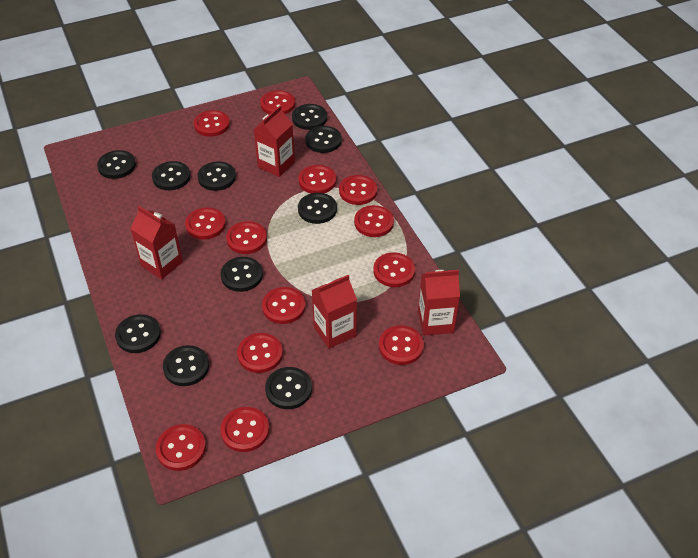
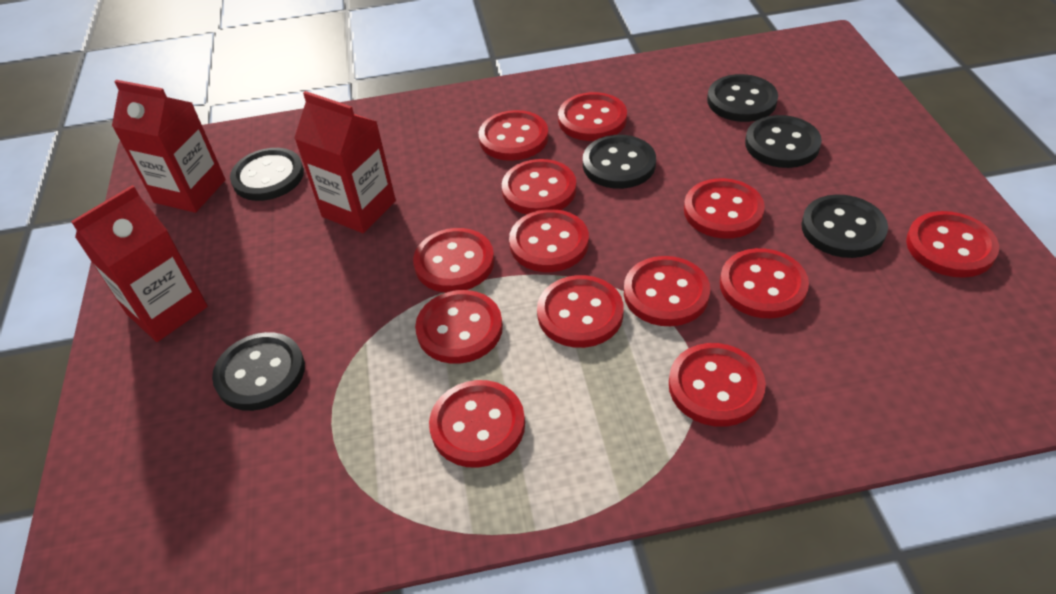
black button: [97,150,136,179] [115,314,161,353] [152,161,191,190] [163,345,209,386] [198,161,236,191] [221,257,263,292] [265,367,312,409] [292,104,327,130] [298,193,337,224] [305,126,342,153] = 10 -> [212,332,305,411] [230,148,304,201] [583,135,656,189] [707,74,778,122] [745,115,822,168] [801,194,888,258] = 6
red carton: [130,206,183,280] [254,106,295,177] [312,275,357,349] [418,270,460,335] = 4 -> [71,185,208,342] [112,80,225,213] [294,91,396,233] = 3

